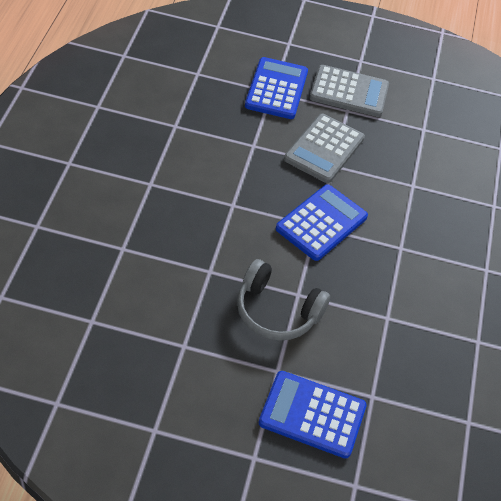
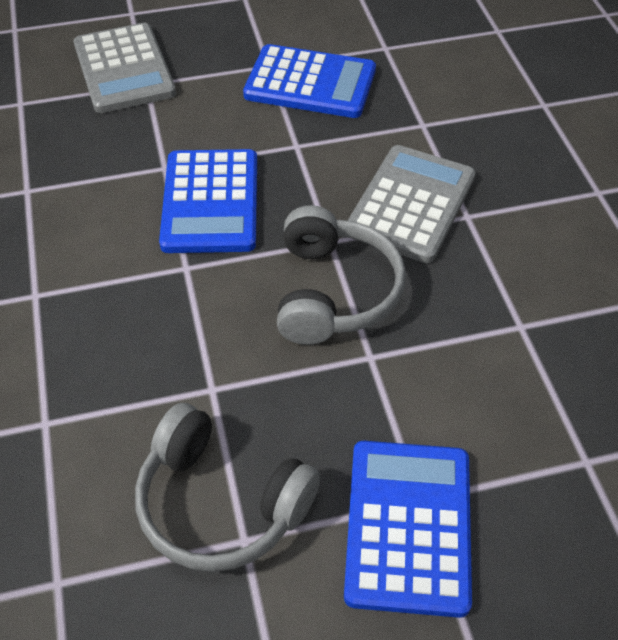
grey headphones: [237,259,330,341] = 1 -> [135,403,320,572] [277,205,406,345] = 2

